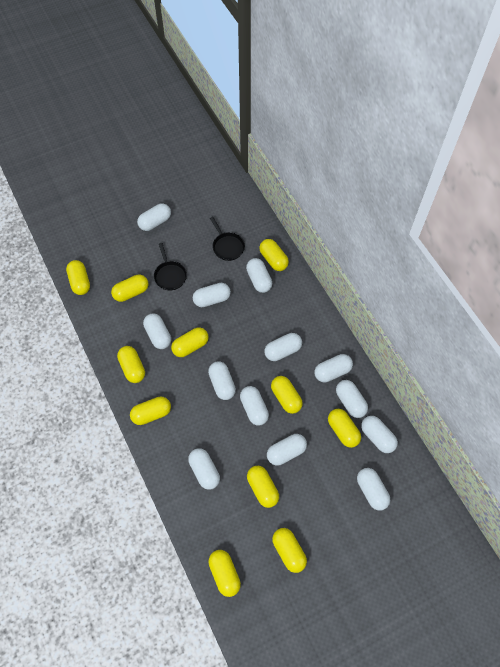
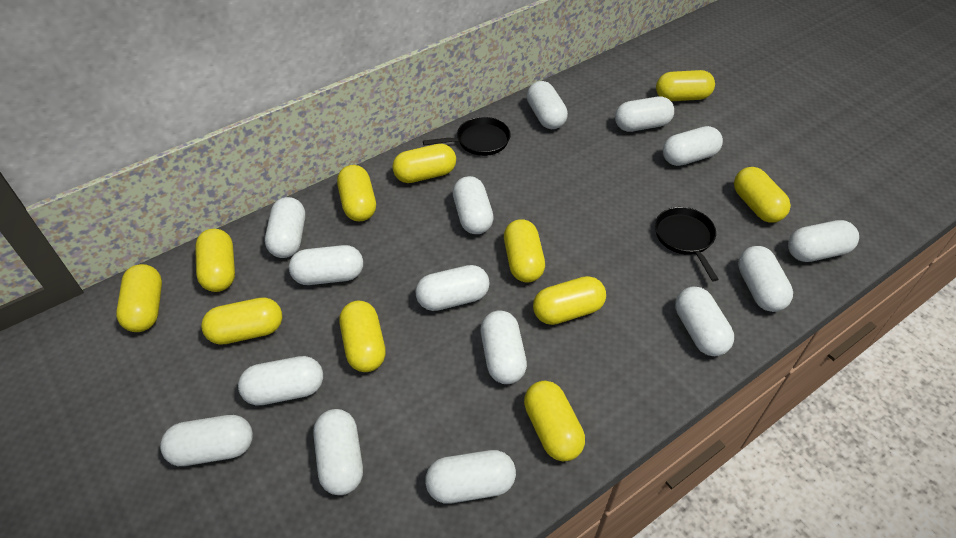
white capsule: [137,203,171,231] [143,313,171,349] [188,448,220,490] [193,283,231,307] [208,361,236,400] [240,386,269,426] [246,258,272,293] [264,333,302,361] [267,434,307,466] [314,354,353,382] [336,380,368,418] [357,468,390,510] [361,416,398,453] = 13 -> [160,415,253,466] [238,356,323,405] [265,197,305,258] [289,245,363,285] [313,409,363,495] [415,265,490,311] [425,450,516,504] [453,176,494,234] [481,310,527,384] [527,81,568,129] [615,96,674,132] [663,126,723,166] [675,287,734,356] [738,246,793,312] [788,220,859,262] = 15

